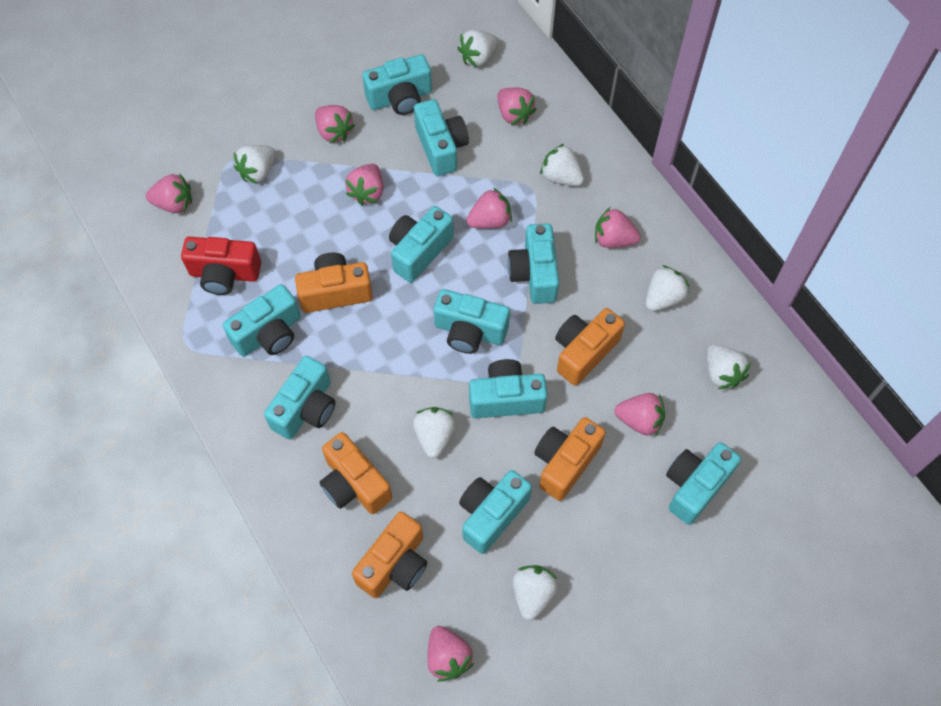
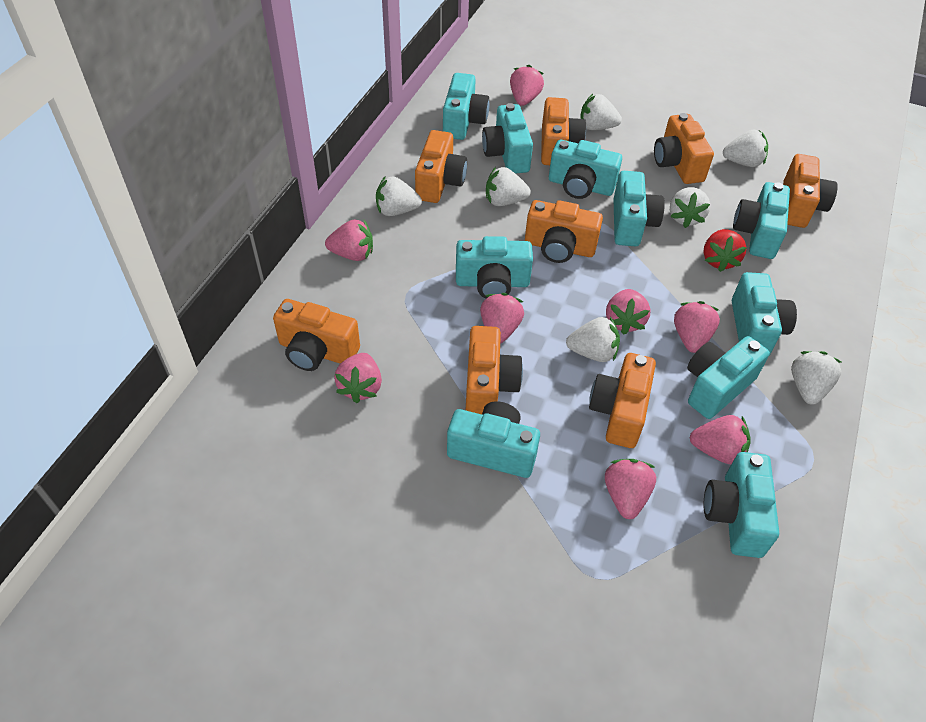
orange camera: [295,252,373,313] [319,432,392,514] [352,512,427,598] [534,417,606,501] [555,308,625,386] = 5 -> [273,299,360,371] [415,130,467,203] [466,326,523,414] [525,200,603,263] [541,97,586,165] [589,353,656,448] [654,113,714,184] [783,154,838,228] = 8
red camera: [181,237,261,295] = 1 -> none = 0
red strawberry: none = 0 -> [704,229,747,272] = 1

